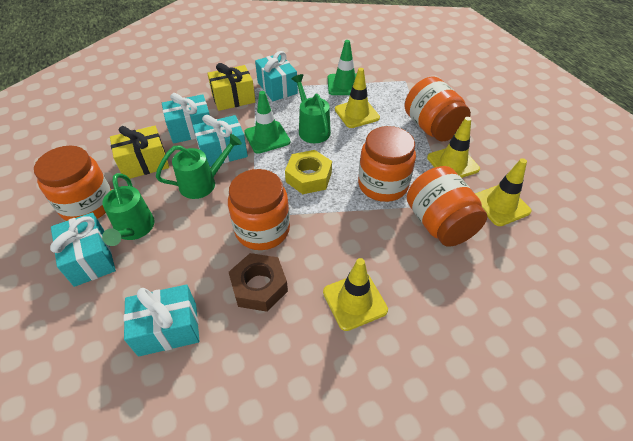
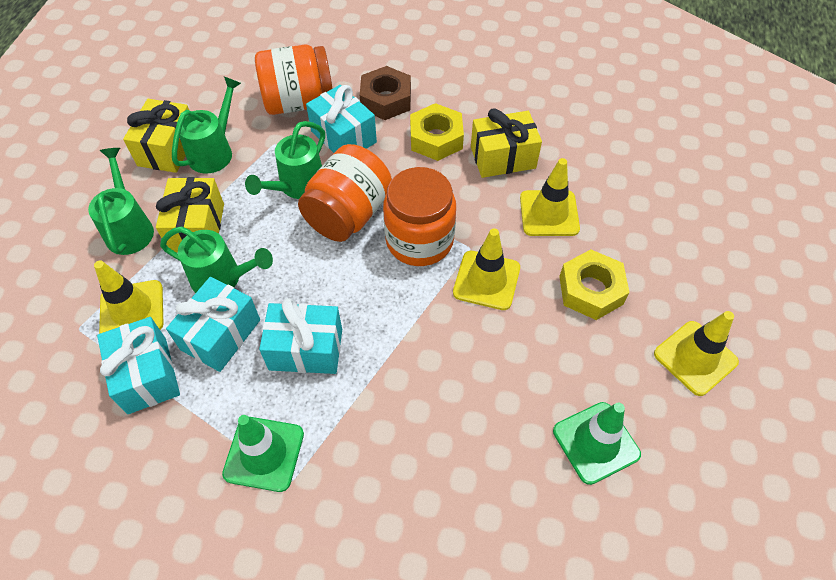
green watering can: [102,173,155,246] [156,134,242,199] [292,74,331,143] = 3 -> [88,148,154,255] [160,226,273,293] [172,76,241,174] [245,121,325,199] = 4
orange jar: [34,146,111,221] [228,169,290,250] [358,126,416,202] [405,76,471,141] [407,166,488,247] = 5 -> [255,45,333,115] [298,144,392,242] [383,167,456,266] = 3
turquoise gift: [50,212,116,287] [123,284,199,357] [162,93,210,144] [193,115,248,167] [255,51,298,101] = 5 -> [97,317,180,414] [166,277,260,372] [259,298,342,374] [306,85,377,153] = 4
yellow gift: [110,126,169,179] [207,63,256,111] = 2 -> [123,99,189,173] [156,177,224,252] [471,108,542,178] = 3
yellow nut: [285,150,332,194] = 1 -> [410,103,464,161] [559,249,630,320] = 2

